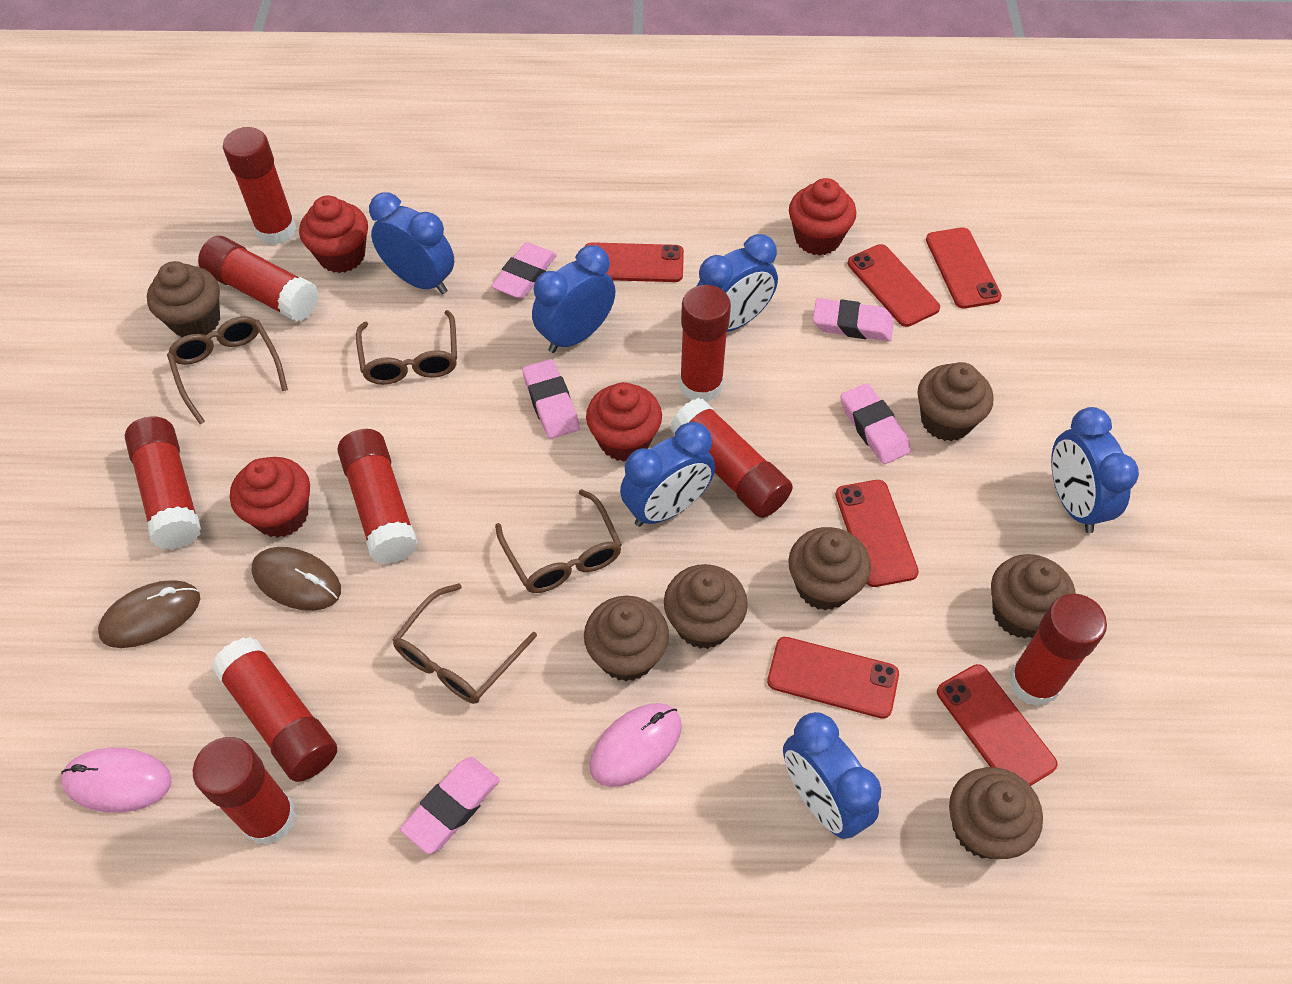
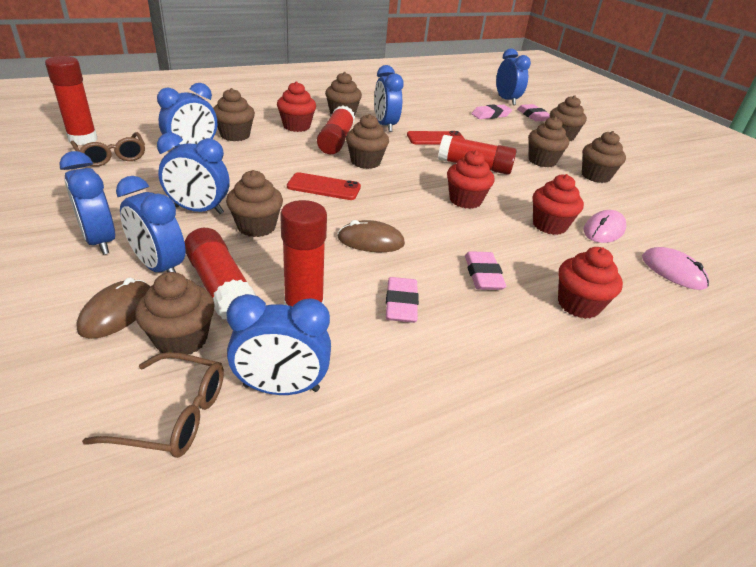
blue clock: [369,192,454,294] [532,245,616,353] [620,422,715,527] [697,234,778,332] [783,712,881,839] [1051,407,1139,533] = 6 -> [59,151,115,255] [116,176,186,272] [157,83,217,148] [157,133,230,214] [227,294,331,395] [374,65,404,132] [496,48,531,105] = 7
brown cupcake: [147,261,220,338] [584,596,669,681] [664,564,748,649] [788,527,871,610] [918,362,993,441] [949,767,1043,859] [991,554,1076,639] = 7 -> [135,272,214,355] [213,88,255,141] [226,170,283,237] [325,72,362,116] [346,114,389,169] [528,117,569,167] [550,95,587,142] [582,131,626,183] = 8
brown glasses: [167,316,288,424] [356,310,457,385] [392,583,537,704] [495,489,622,593] = 4 -> [70,132,145,167] [82,352,224,458] = 2
pink eraser: [400,757,500,854] [491,242,557,299] [522,359,580,439] [813,298,894,341] [841,383,911,464] = 5 -> [386,277,419,323] [465,251,506,290] [471,104,512,119] [517,104,550,121] = 4
red glue stick: [125,417,201,550] [193,737,296,845] [198,236,319,322] [211,637,337,782] [223,127,297,245] [338,429,418,564] [670,398,793,518] [679,285,731,402] [1009,594,1107,706] = 9 -> [45,56,98,145] [185,228,257,319] [280,200,327,306] [317,106,355,154] [438,135,517,175] = 5
red phone: [585,242,684,282] [767,637,899,719] [835,480,919,587] [848,244,940,327] [926,227,1002,309] [937,664,1058,786] = 6 -> [287,172,361,200] [407,131,465,145] = 2

